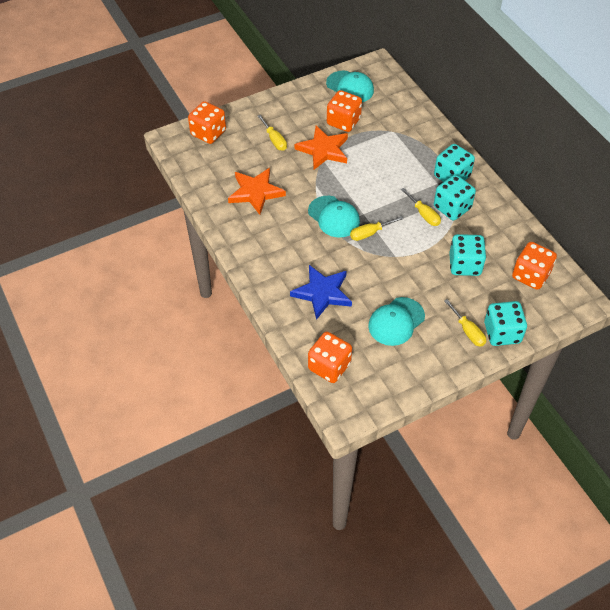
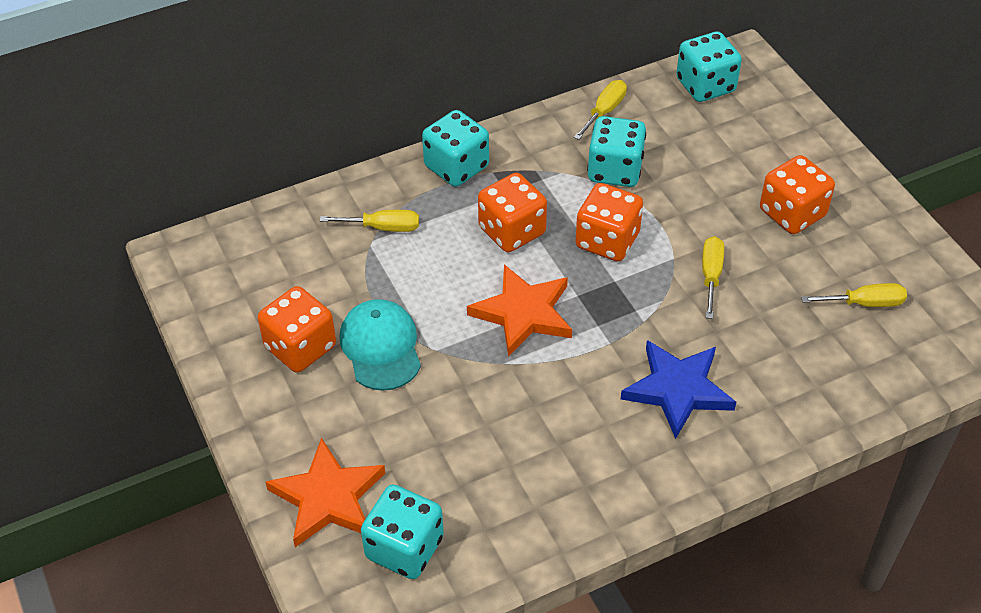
turquoise cap: [308,196,360,238] [326,70,374,102] [368,297,425,346] = 3 -> [340,299,421,391] = 1

